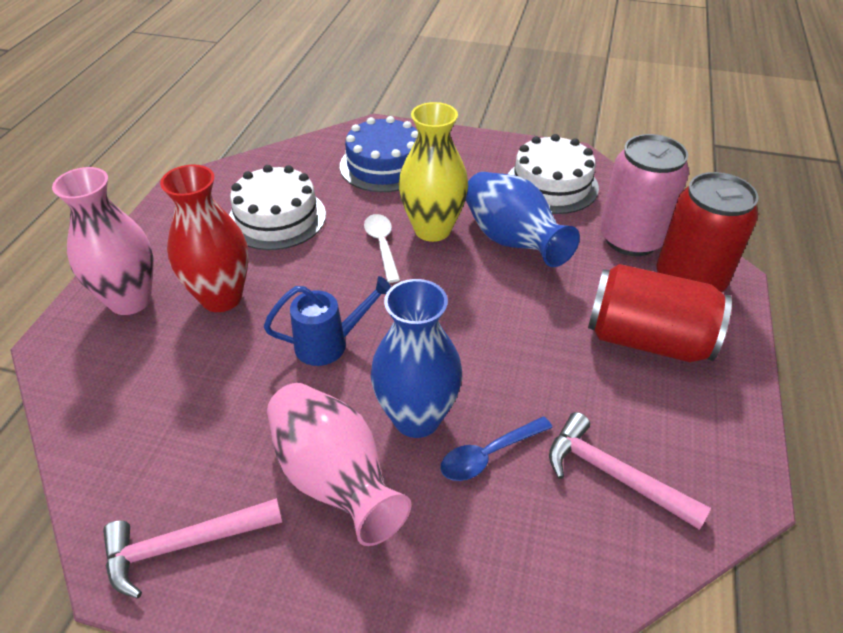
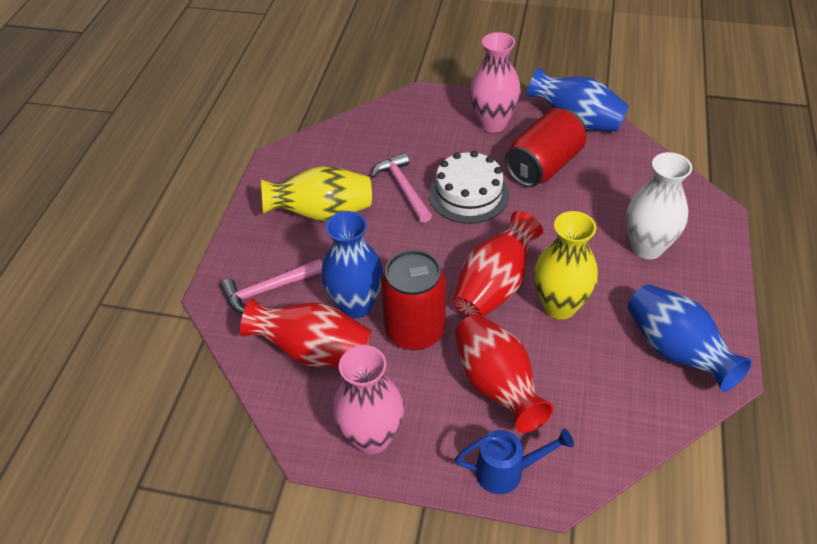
blue cake: [340,116,418,192] = 1 -> none = 0
blue spoon: [441,416,553,481] = 1 -> none = 0
blue vase: [371,279,462,438] [466,172,580,267] = 2 -> [321,211,383,318] [526,68,629,132] [628,284,752,392] = 3
pink can: [600,134,689,256] = 1 -> none = 0
red vase: [160,165,248,312] = 1 -> [240,298,371,367] [453,211,543,317] [455,314,553,433] = 3
white cake: [229,165,326,250] [508,134,599,214] = 2 -> [429,151,509,224] = 1
white spoon: [364,214,400,283] = 1 -> none = 0
white vase: none = 0 -> [626,152,692,259] = 1
yellow vase: [399,102,468,242] = 1 -> [261,166,372,221] [534,211,598,319] = 2

